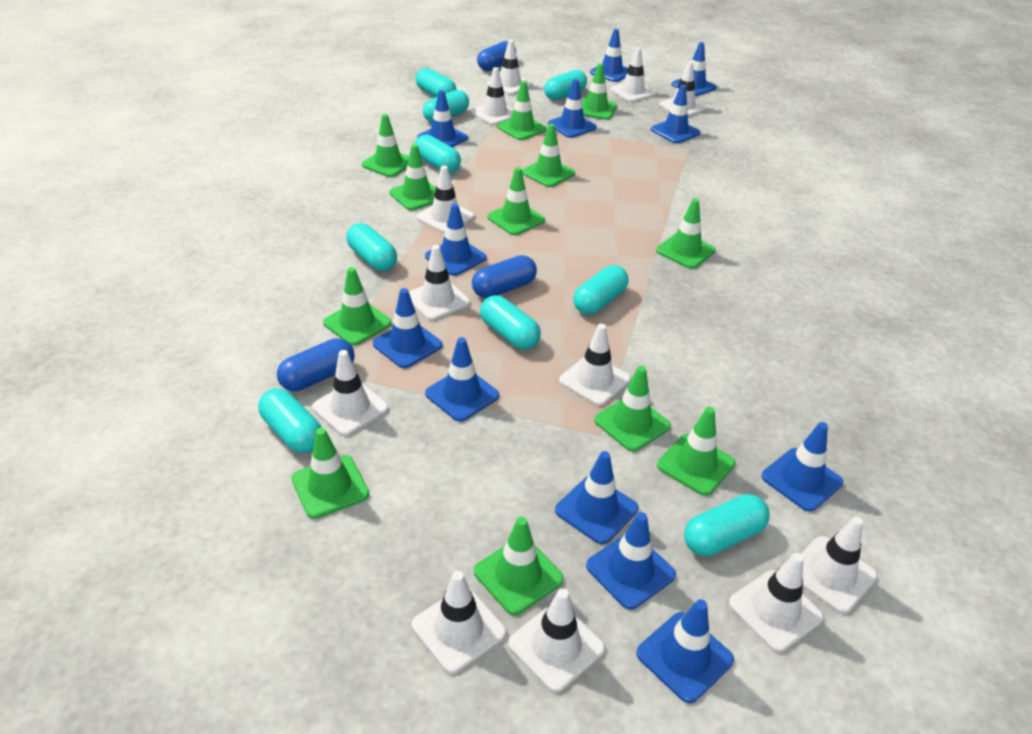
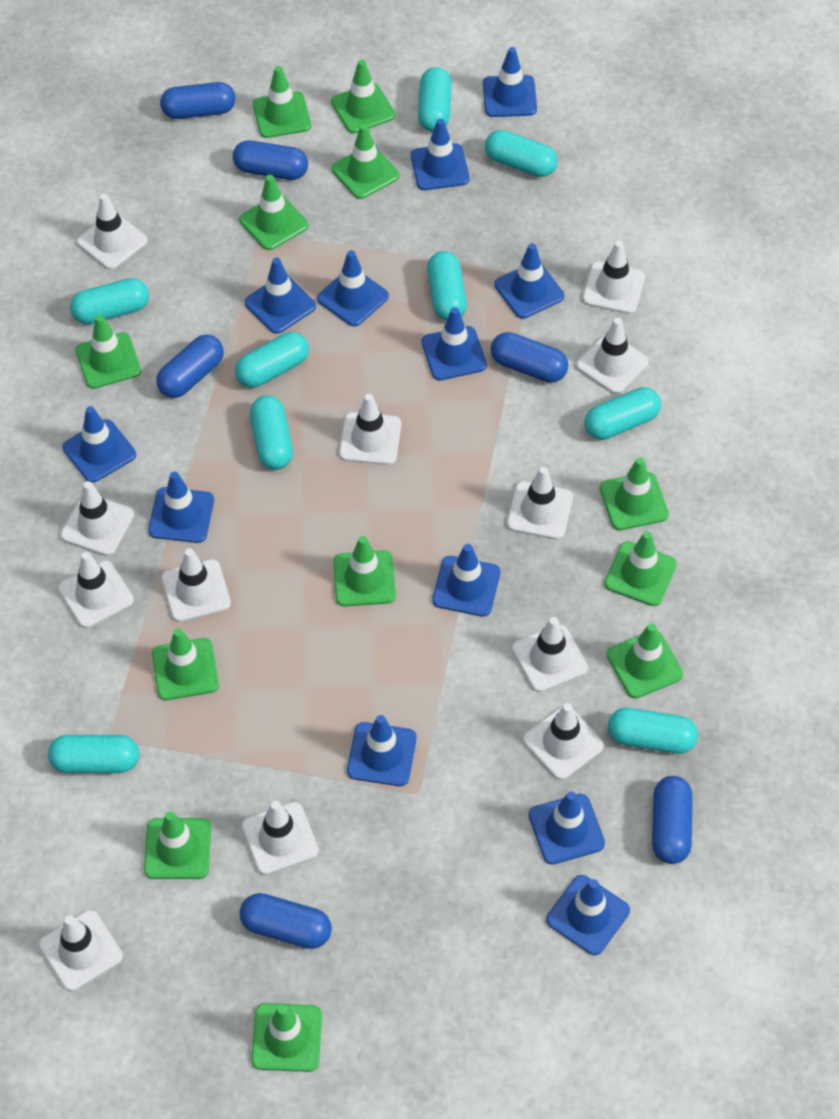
blue capsule: [277,338,355,392] [472,255,537,298] [477,41,516,71] = 3 -> [156,334,224,398] [160,82,235,119] [233,140,308,180] [240,893,332,949] [491,332,568,383] [652,776,693,864] = 6

